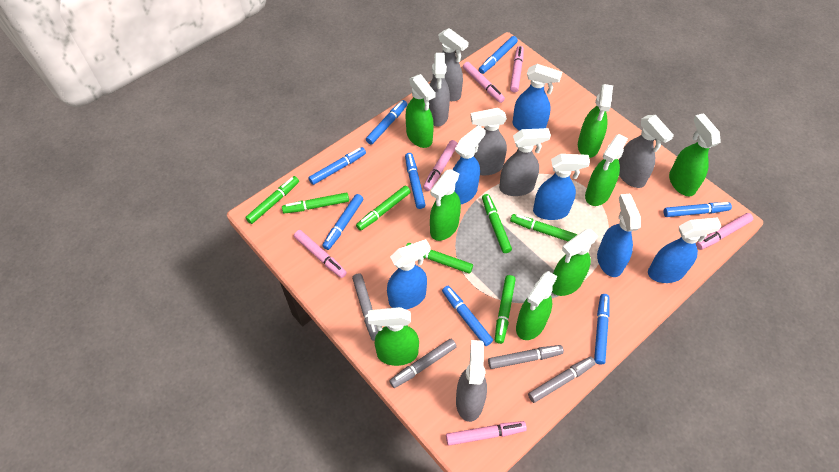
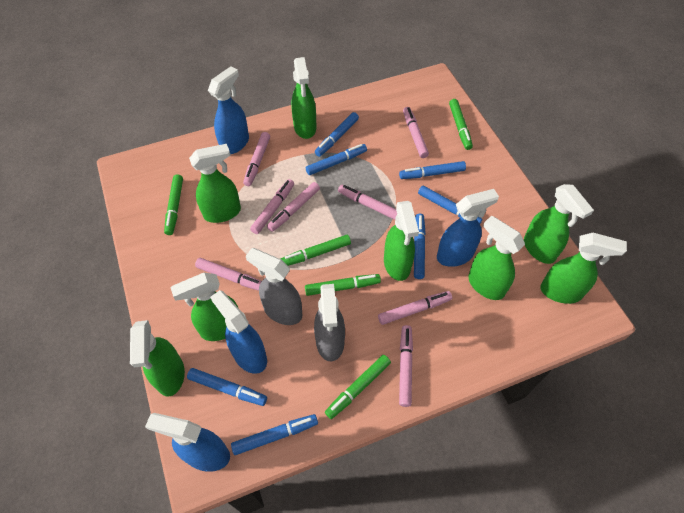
blue marker: [308,147,366,185] [322,194,363,250] [366,100,407,145] [405,153,426,209] [442,286,493,346] [479,36,518,74] [594,294,610,364] [664,202,732,217] = 8 -> [187,368,267,406] [231,414,318,455] [306,144,367,175] [315,112,359,157] [399,161,466,179] [414,214,426,279] [418,185,482,224] = 7
blue spray bottle: [387,239,431,309] [452,125,485,204] [513,64,562,131] [533,154,590,220] [597,193,641,277] [648,217,722,283] = 6 -> [145,413,230,472] [208,66,249,154] [210,290,267,374] [437,189,499,267] = 4
green marker: [245,176,299,224] [282,192,349,214] [356,186,411,231] [406,243,473,274] [482,194,512,253] [495,275,516,344] [510,214,578,242] = 7 -> [164,174,183,235] [281,235,351,266] [305,274,381,296] [325,355,391,419] [449,99,473,150] = 5
grey marker: [352,273,379,341] [389,339,457,388] [488,345,564,369] [528,357,596,403] = 4 -> none = 0
grey spray bottle: [429,53,450,127] [433,28,469,101] [456,340,487,422] [470,108,507,176] [499,128,551,196] [619,115,674,188] = 6 -> [246,248,302,325] [314,284,345,361] = 2
pink marker: [294,230,347,278] [423,140,458,191] [446,421,527,446] [463,62,505,103] [510,46,524,92] [696,213,753,250] = 6 -> [195,258,261,291] [243,132,270,186] [250,179,294,234] [267,182,320,232] [338,185,397,220] [378,291,452,325] [399,325,413,407] [403,107,429,158] = 8

